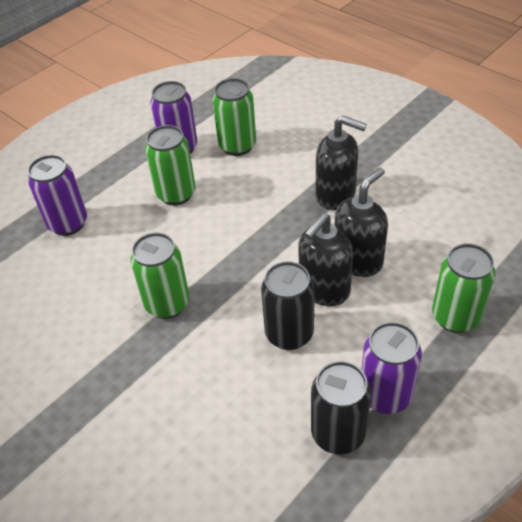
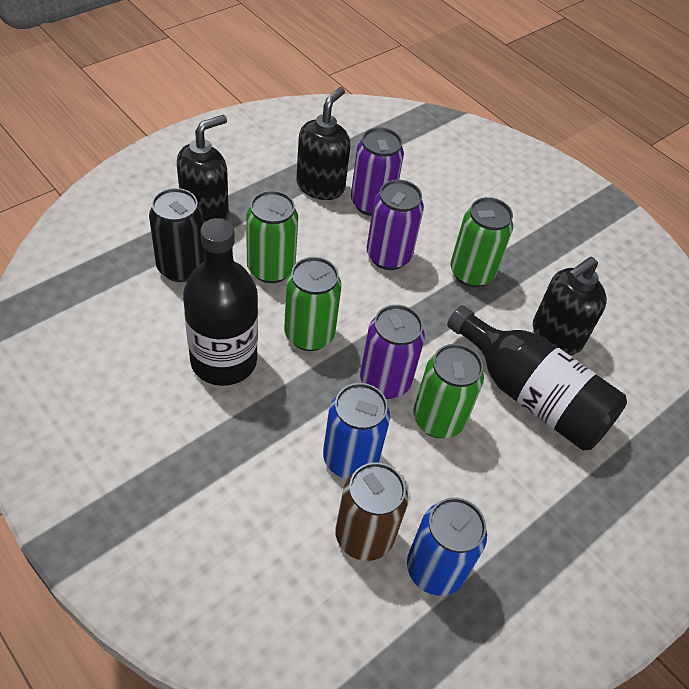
black bottle: none = 0 -> [183,218,258,386] [447,305,627,451] = 2
black can: [261,261,314,350] [311,361,371,455] = 2 -> [149,188,204,282] = 1
blue can: none = 0 -> [323,383,390,479] [407,497,487,596] = 2
brown can: none = 0 -> [335,462,408,561] = 1

